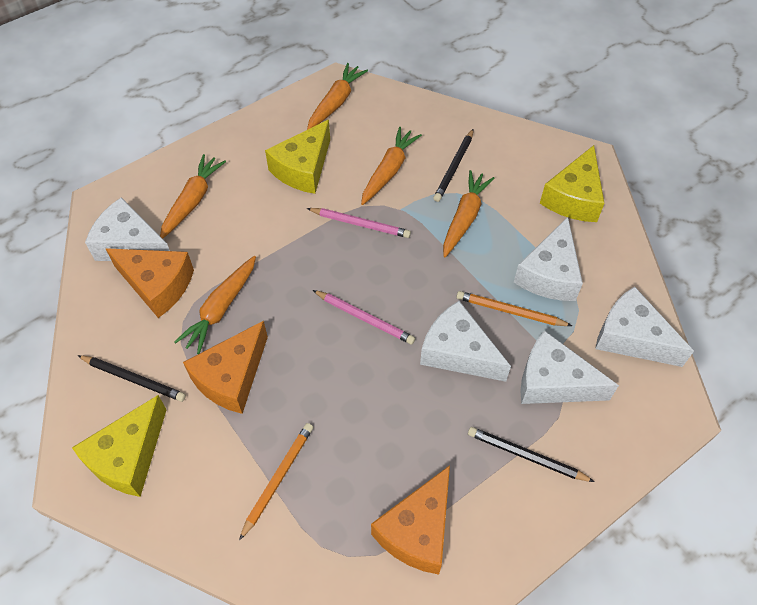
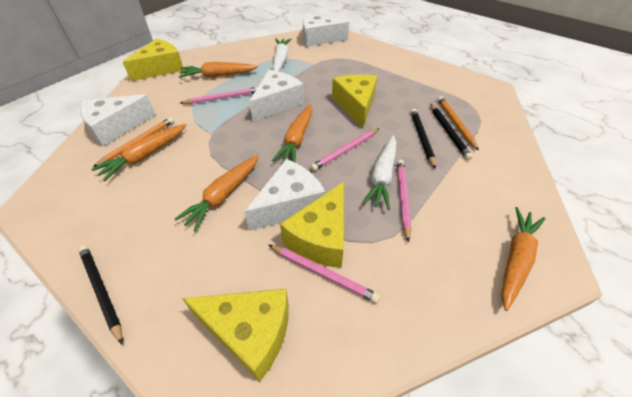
orange cheese: [106,248,194,318] [183,321,268,414] [371,465,450,575] = 3 -> none = 0
pink pencil: [306,208,411,238] [313,290,415,345] = 2 -> [180,87,258,104] [269,245,380,303] [310,129,379,171] [397,160,411,242] = 4
white carrot: none = 0 -> [273,38,291,72] [363,135,397,210] = 2
white cheese: [85,197,170,261] [420,301,511,382] [514,217,583,301] [520,330,619,404] [595,286,694,367] = 5 -> [80,94,156,146] [244,159,325,231] [249,70,304,122] [303,13,349,47] = 4
yellow cheese: [72,395,167,497] [265,120,330,194] [540,145,604,222] = 3 -> [123,38,184,81] [182,289,289,382] [280,182,344,268] [332,74,377,128] = 4

